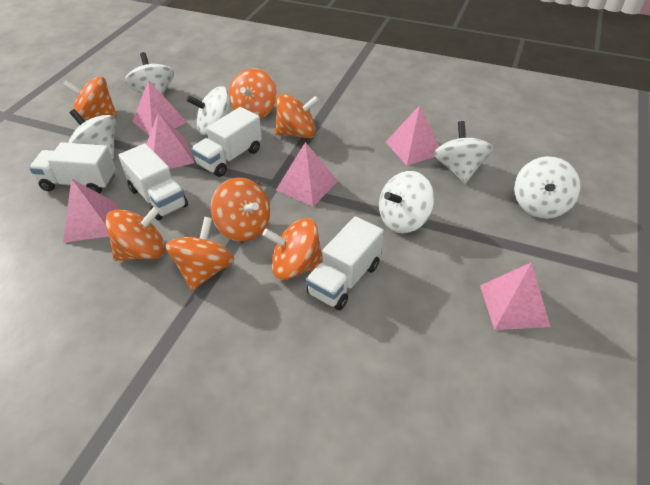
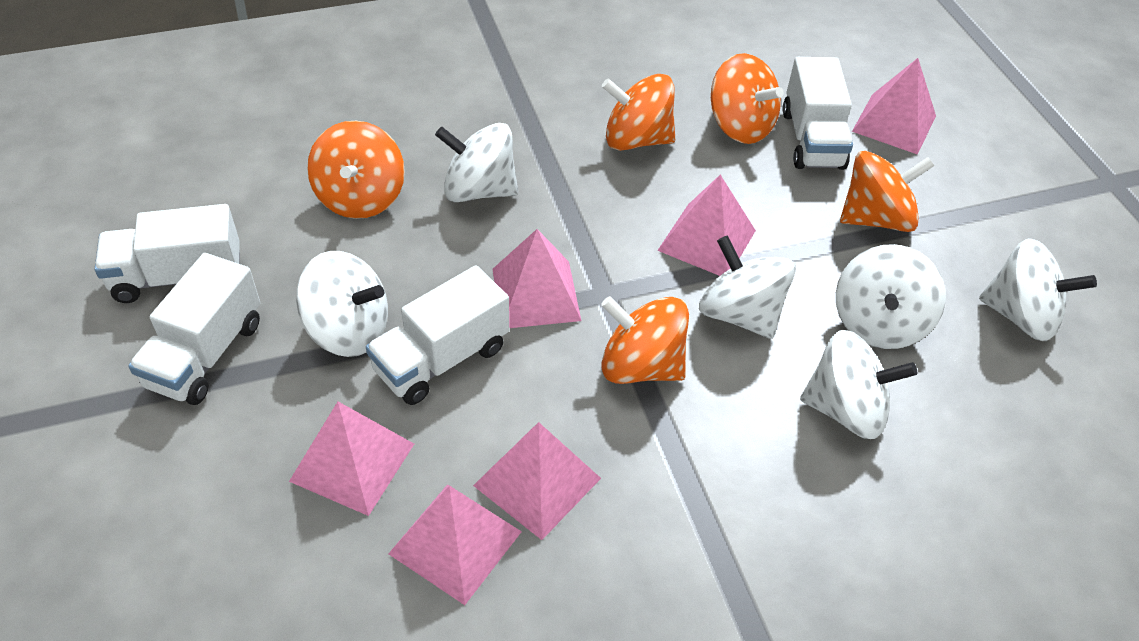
orange spinning top: [63,76,117,120] [105,206,165,261] [165,217,234,291] [211,177,270,242] [229,69,277,119] [262,218,322,280] [275,94,319,138] = 7 -> [307,121,405,219] [601,296,689,384] [602,74,675,151] [711,53,783,144] [840,151,934,232] = 5

